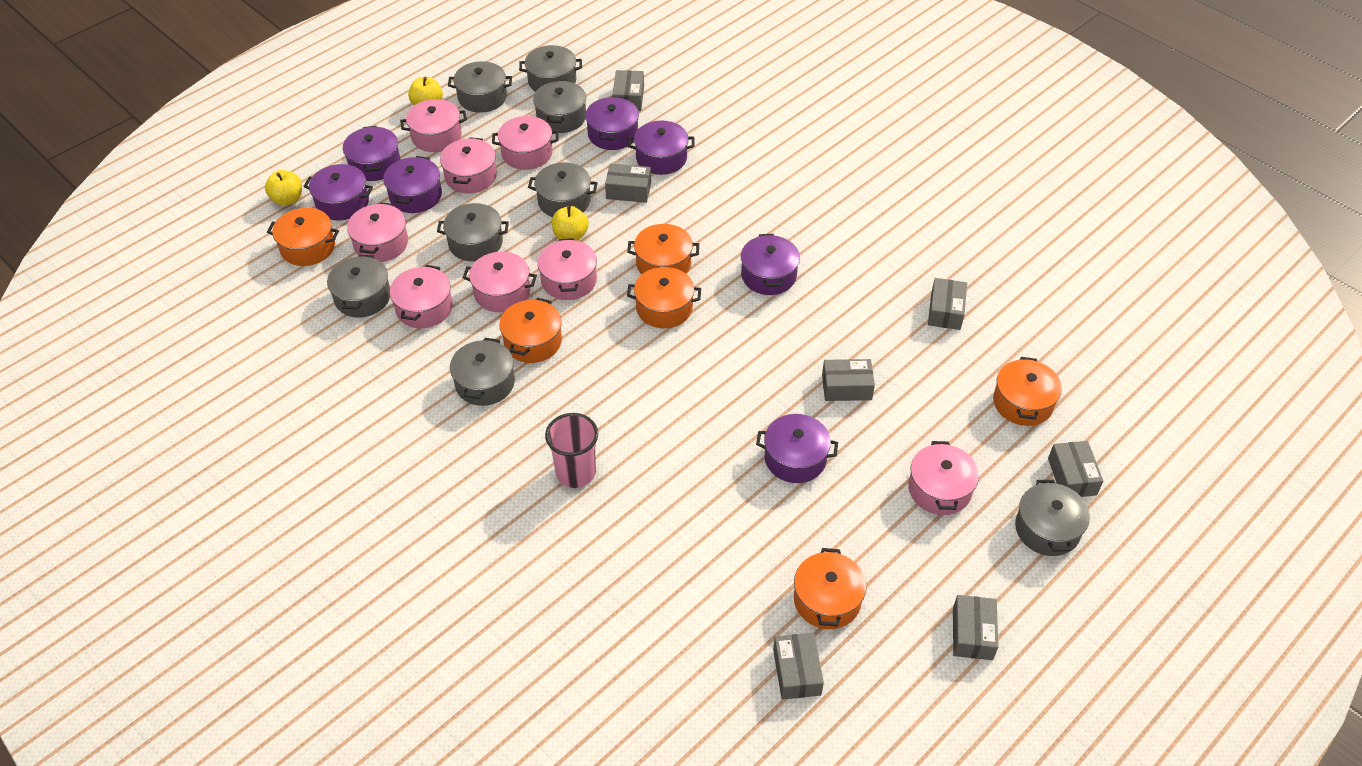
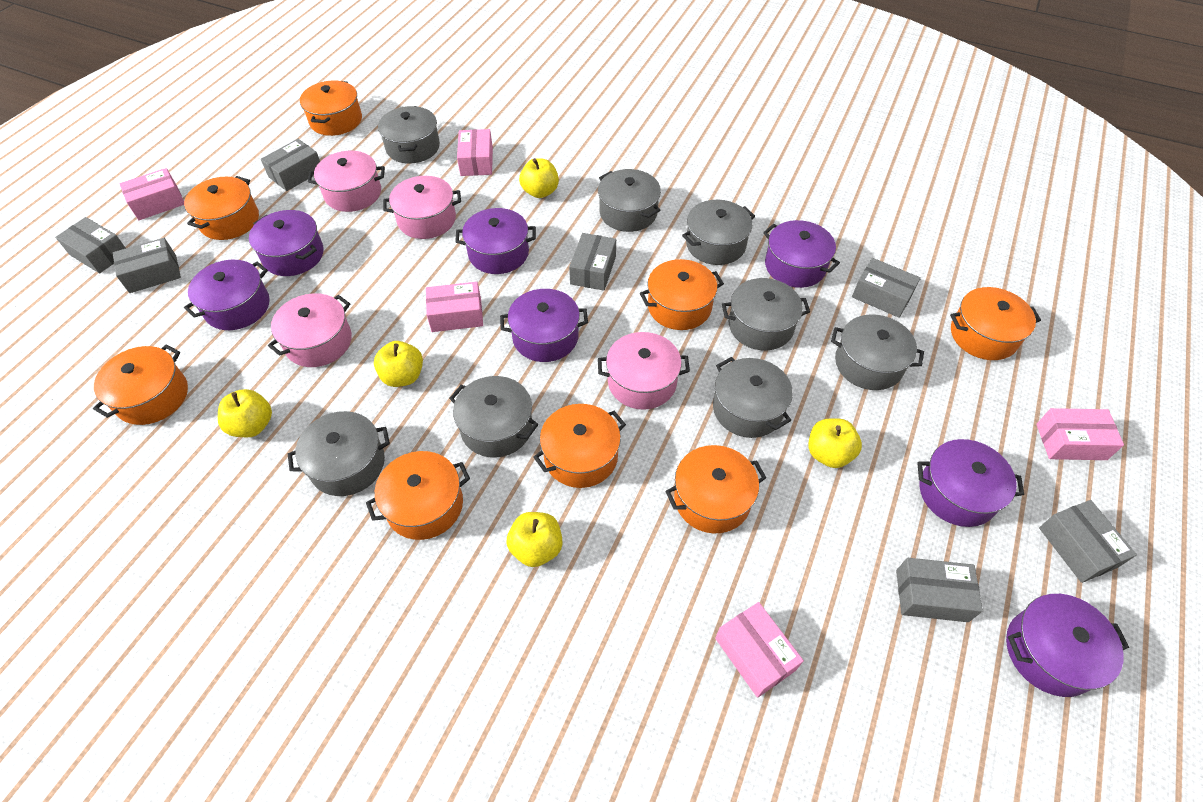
orange pot: [267,208,339,266] [499,298,562,363] [627,224,699,275] [627,267,701,328] [794,548,867,629] [993,357,1062,426] = 6 -> [93,344,188,425] [184,176,259,240] [300,80,362,136] [366,451,470,540] [534,404,626,488] [640,259,724,330] [665,445,766,533] [950,287,1041,360] = 8
pink box: none = 0 -> [120,168,184,220] [426,282,483,332] [457,129,493,176] [715,602,804,698] [1036,408,1124,460] = 5
pink cup: [545,413,598,488] = 1 -> none = 0
pink pot: [347,202,408,262] [390,265,453,328] [400,99,467,152] [440,137,497,193] [463,252,537,312] [492,116,558,170] [537,238,597,300] [908,441,979,515] = 8 -> [268,293,352,367] [308,151,385,212] [383,176,461,239] [598,332,690,410] = 4
yellow apple: [265,170,302,206] [408,77,443,105] [552,206,589,241] = 3 -> [218,389,272,437] [374,341,423,387] [507,512,562,567] [519,158,559,198] [809,418,862,468] = 5

